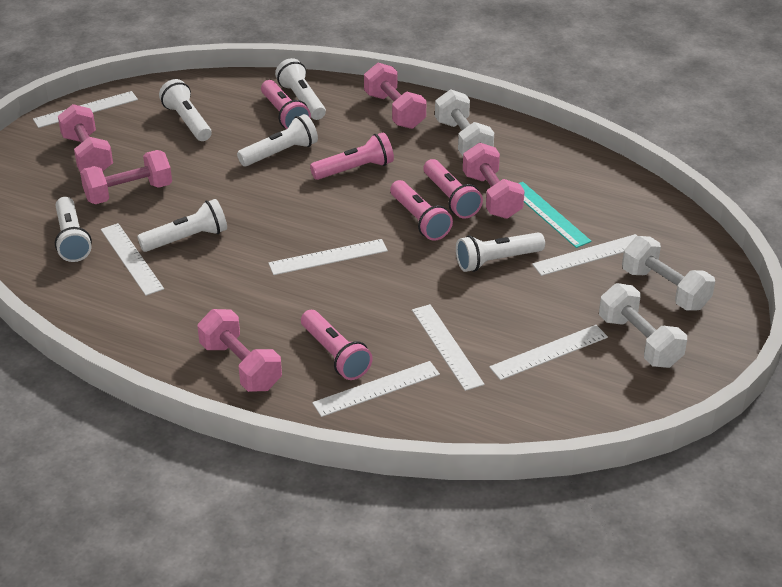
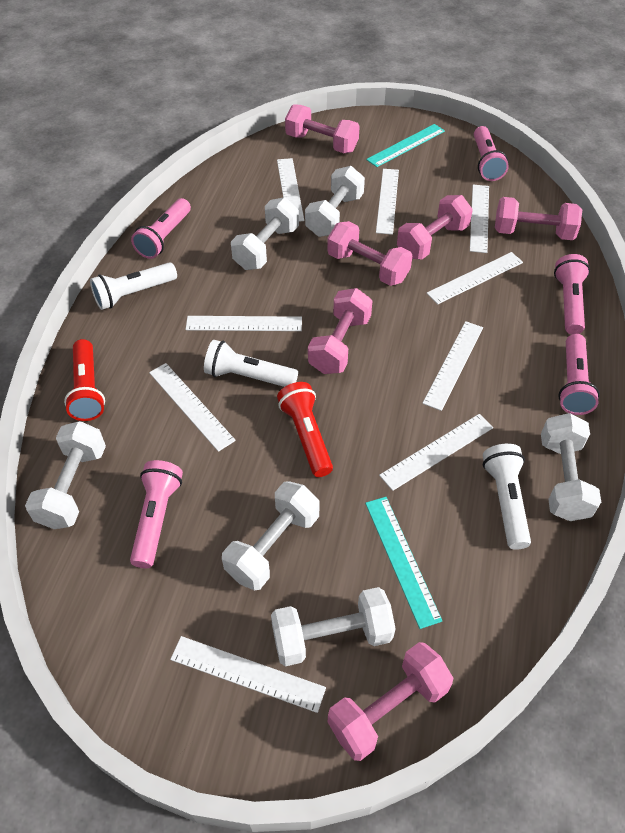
pink dumbbell: [58,104,113,172] [80,150,172,204] [197,309,282,392] [364,63,426,129] [463,143,525,219] = 5 -> [285,104,360,153] [308,288,372,374] [327,221,412,286] [328,642,453,761] [397,195,473,260] [495,197,582,240] = 6
red flashlight: none = 0 -> [64,339,105,421] [277,382,333,477] = 2
turquoise ruler: [519,182,592,248] = 1 -> [365,497,442,629] [366,124,445,167] = 2
white dumbbell: [435,89,494,156] [599,283,687,368] [622,236,715,310] = 3 -> [25,421,106,529] [222,481,319,591] [231,197,299,270] [271,587,396,666] [305,166,365,237] [541,413,601,521] = 6
white flashlight: [55,197,92,262] [137,199,227,252] [159,79,212,141] [237,114,318,166] [275,58,326,120] [456,232,545,272] = 6 -> [90,262,177,310] [204,340,298,387] [483,444,531,550] = 3
white ruler: [33,91,138,128] [101,223,164,296] [268,239,388,275] [312,361,440,417] [412,304,484,391] [489,325,608,380] [532,234,637,276] = 7 -> [149,363,236,452] [170,636,326,713] [185,316,302,331] [277,158,304,222] [376,169,399,235] [379,414,493,491] [422,321,483,411] [426,252,523,304] [470,185,489,253] = 9

